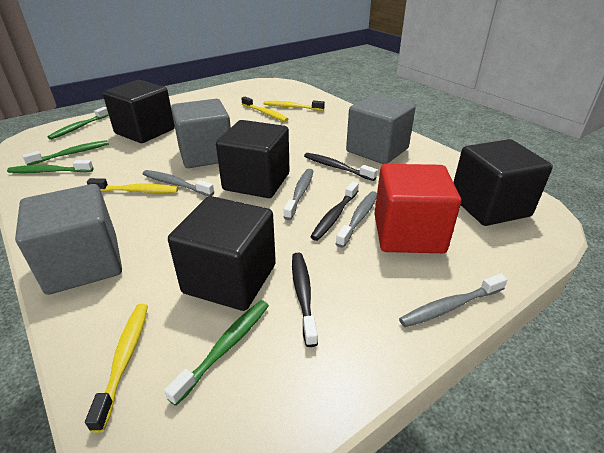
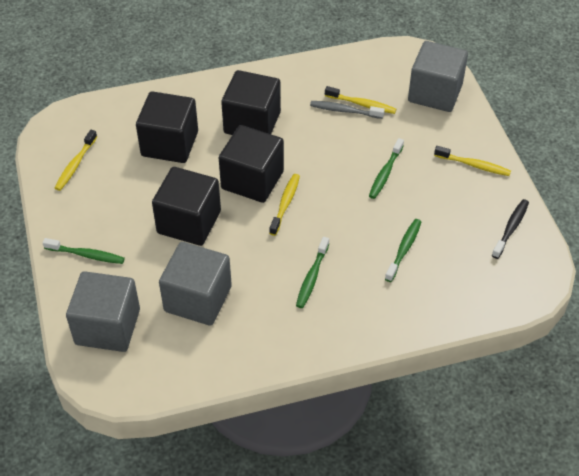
black toothbrush: [292,253,318,347] [304,153,377,181] [310,181,359,241] = 3 -> [492,199,529,259] = 1
grey toothbrush: [143,170,214,196] [283,169,313,220] [336,191,377,248] [399,274,508,327] = 4 -> [310,101,385,119] = 1
red cube: [374,164,461,253] = 1 -> none = 0

